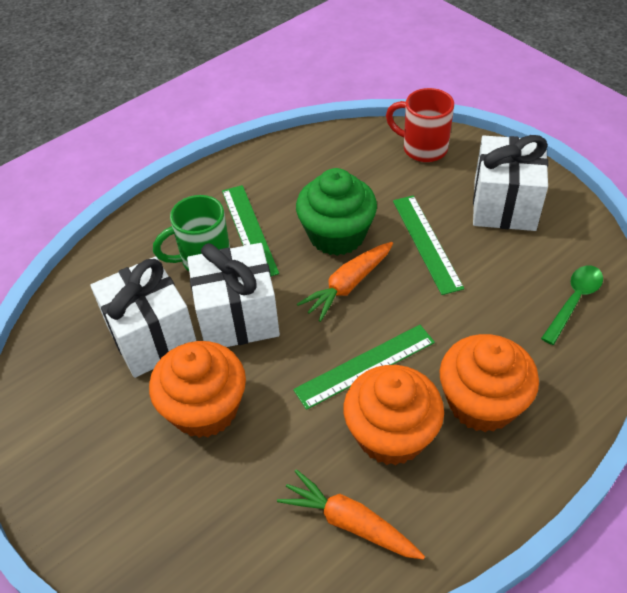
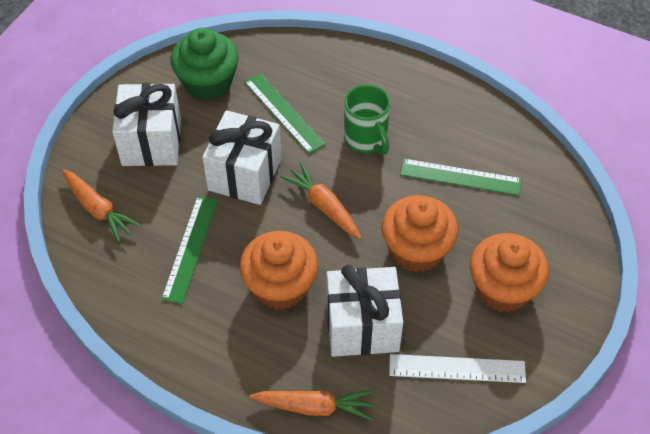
green spoon: [541,265,603,345] = 1 -> none = 0
orange carrot: [277,469,425,560] [297,242,393,322] = 2 -> [62,170,141,242] [250,390,373,420] [281,162,362,239] = 3
red mug: [386,88,454,162] = 1 -> none = 0
white ruler: none = 0 -> [389,354,526,383] = 1

